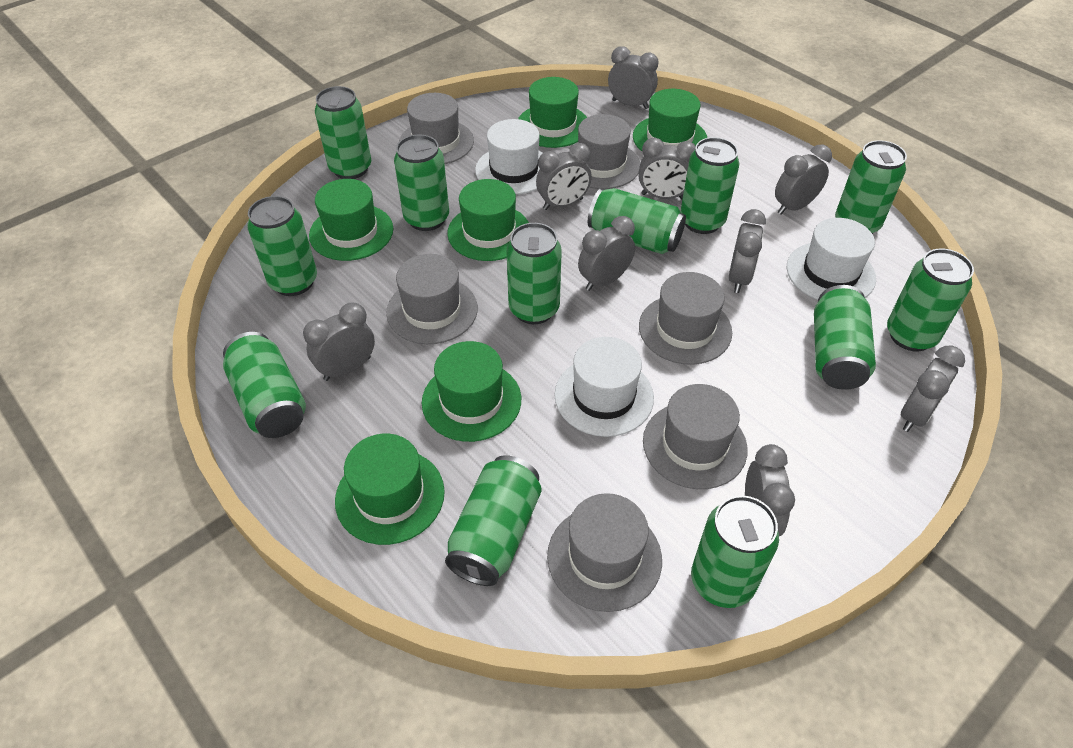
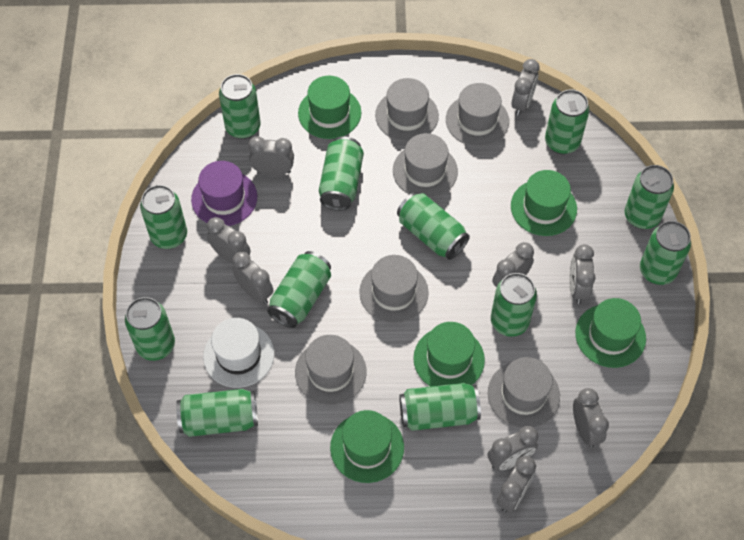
green hat: [309,179,393,261] [335,434,445,545] [422,341,521,442] [447,179,529,261] [518,77,587,148] [633,89,707,151] = 6 -> [298,76,361,139] [330,410,404,483] [413,322,485,386] [511,170,577,236] [575,298,646,368] = 5
purple hat: none = 0 -> [191,161,257,226] = 1
white hat: [475,119,543,194] [554,337,654,437] [787,218,876,300] = 3 -> [203,318,274,388] = 1

